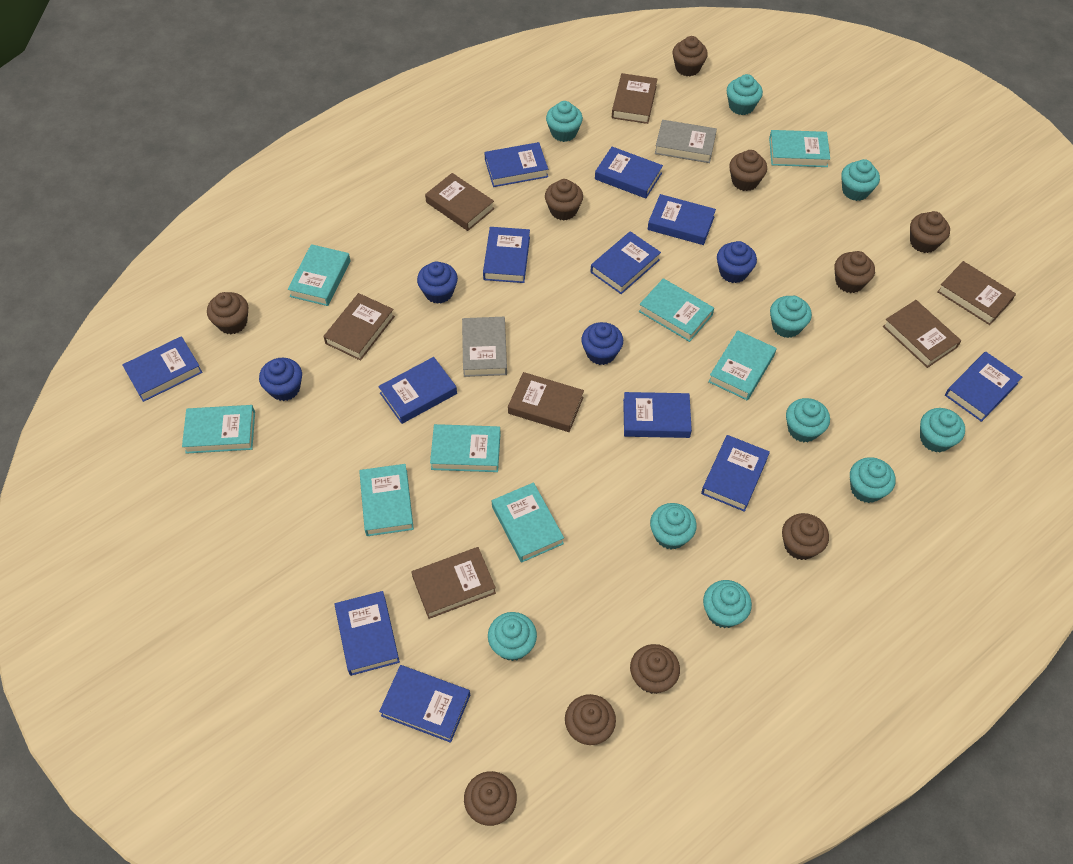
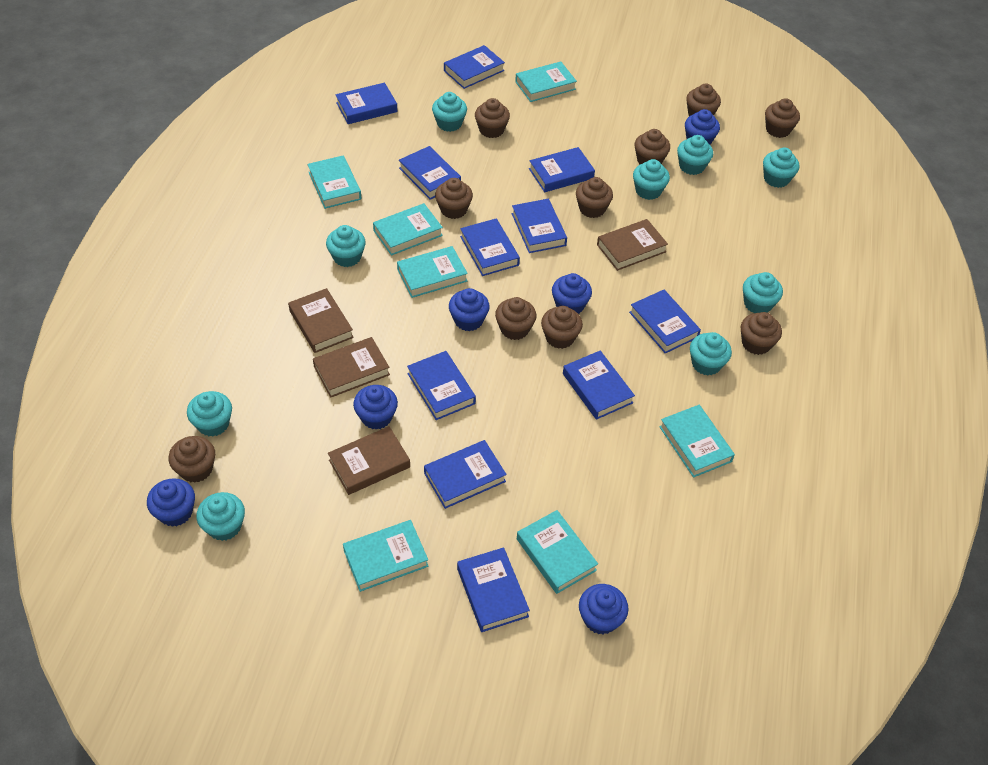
blue book: [122,336,203,402] [334,591,400,676] [378,357,457,424] [379,665,470,743] [483,227,530,283] [484,142,548,187] [590,231,661,294] [595,147,663,198] [623,392,692,438] [647,194,716,245] [701,435,770,512] [945,351,1022,422] = 12 -> [335,83,397,124] [399,146,461,200] [407,351,476,420] [424,440,507,509] [444,45,505,89] [457,547,530,632] [460,218,520,276] [512,199,567,253] [529,147,595,192] [563,350,635,420] [629,290,701,353] = 11
blue cupcake: [259,358,302,401] [417,262,458,304] [581,322,623,365] [717,241,757,283] = 4 -> [147,478,195,527] [353,385,398,430] [449,288,490,331] [552,273,592,314] [579,584,629,634] [685,109,720,145] = 6
brown book: [323,293,395,361] [412,547,496,619] [425,173,494,231] [508,372,584,432] [612,73,657,124] [883,300,961,368] [937,261,1016,325] = 7 -> [288,288,354,353] [313,337,390,398] [328,426,410,495] [597,219,668,271] = 4
grey book: [462,317,507,377] [655,120,717,163] = 2 -> none = 0
turquoise book: [182,405,255,454] [288,244,350,306] [359,464,414,536] [430,424,501,472] [492,482,564,563] [639,278,714,342] [708,330,776,401] [769,130,830,167] = 8 -> [307,155,361,209] [343,520,429,592] [373,203,443,256] [397,246,468,298] [515,61,577,102] [517,510,598,594] [659,405,735,478] = 7
turquoise cupcake: [488,612,537,661] [546,101,583,142] [650,503,697,550] [703,580,752,628] [727,74,763,115] [770,296,812,338] [786,398,830,442] [841,159,880,201] [850,457,896,503] [920,408,965,452] = 10 -> [187,391,232,437] [196,492,245,541] [326,225,366,267] [432,92,467,132] [633,159,670,200] [677,135,713,175] [690,332,732,375] [743,272,783,313] [763,147,799,188] = 9

